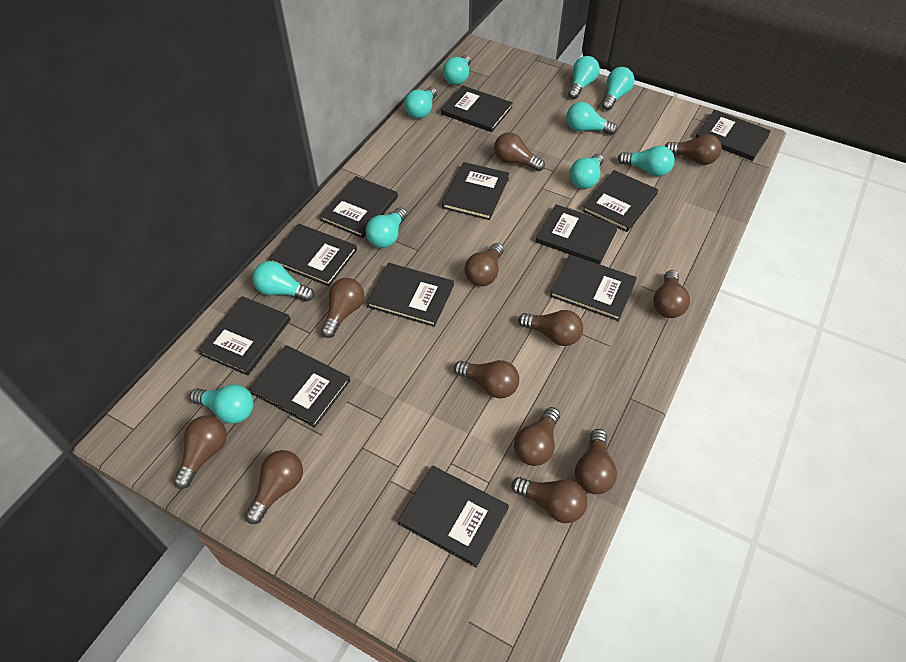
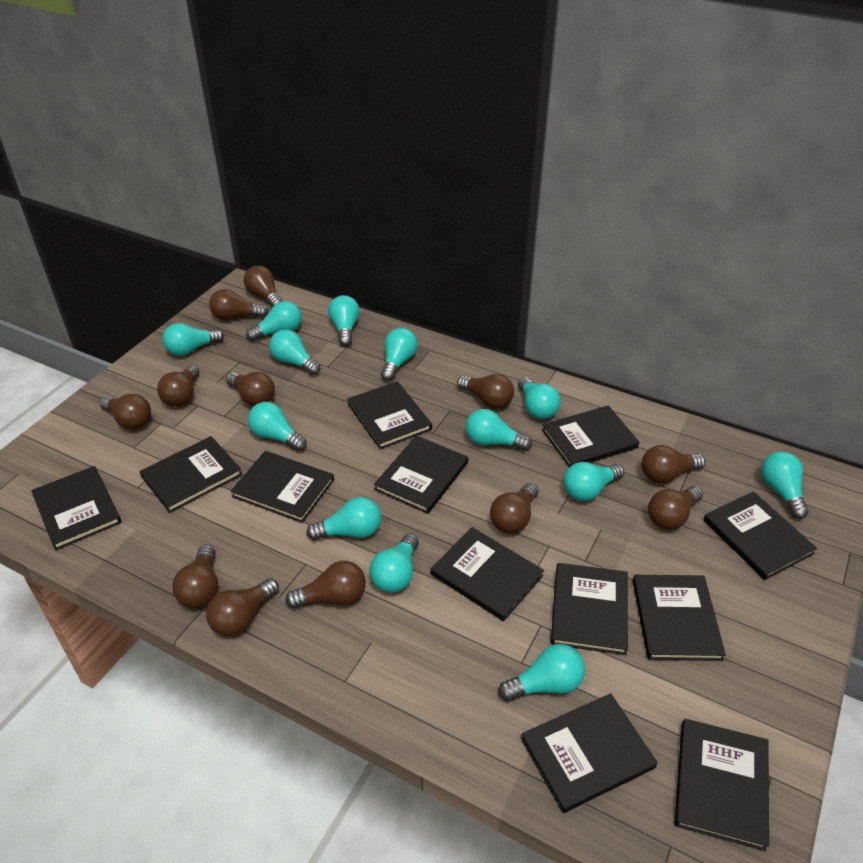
turquoise light bulb: [190,384,254,424] [252,261,314,301] [366,207,407,248] [404,87,437,119] [443,55,471,85] [566,102,618,135] [568,56,600,99] [569,153,604,189] [602,67,635,110] [618,146,675,176] = 10 -> [163,323,224,356] [246,301,302,341] [248,402,307,452] [269,330,321,375] [306,497,381,540] [328,295,360,346] [369,533,419,593] [381,328,417,381] [466,409,532,451] [499,644,585,702] [518,377,561,419] [563,462,624,501] [761,451,809,519] = 13

